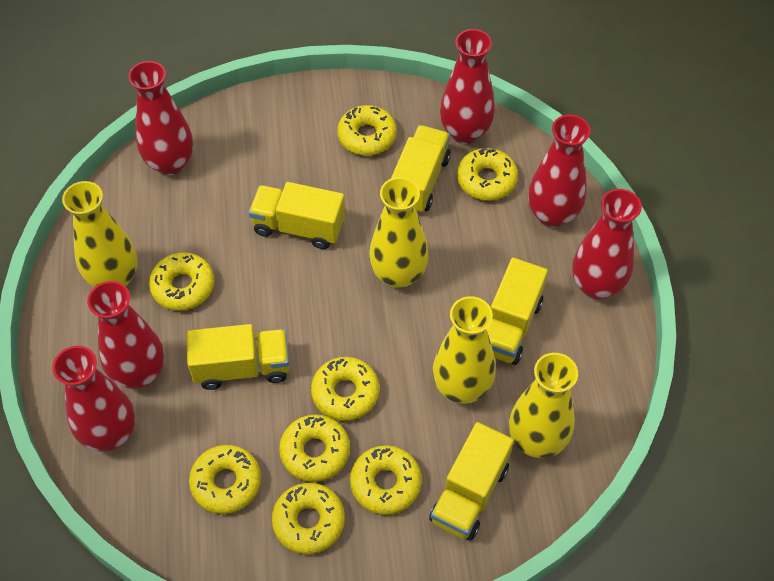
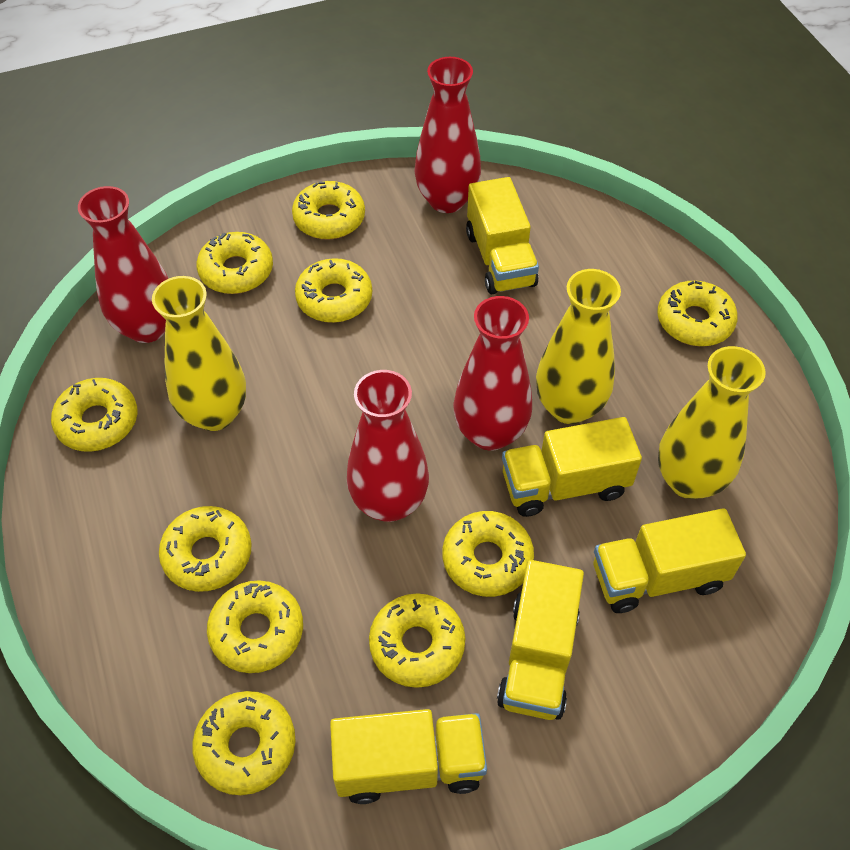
red vase: [52,346,135,452] [87,281,164,389] [128,61,193,175] [440,29,495,144] [528,115,591,228] [572,189,642,300] = 6 -> [78,186,169,343] [347,370,429,522] [414,57,481,213] [453,296,532,451] = 4
yellow donut: [149,252,215,311] [189,445,261,514] [272,483,345,554] [279,415,350,482] [311,357,379,421] [337,105,397,156] [350,445,422,515] [457,148,518,201] = 8 -> [51,378,138,452] [159,506,252,592] [192,691,296,795] [196,232,273,294] [207,580,303,673] [292,181,365,239] [295,258,372,323] [369,593,465,688] [443,511,534,597] [657,281,738,346] = 10
yellow vase: [62,181,138,287] [369,177,429,288] [433,296,496,404] [509,353,578,458] = 4 -> [152,276,246,431] [536,269,621,424] [658,346,766,499] = 3

